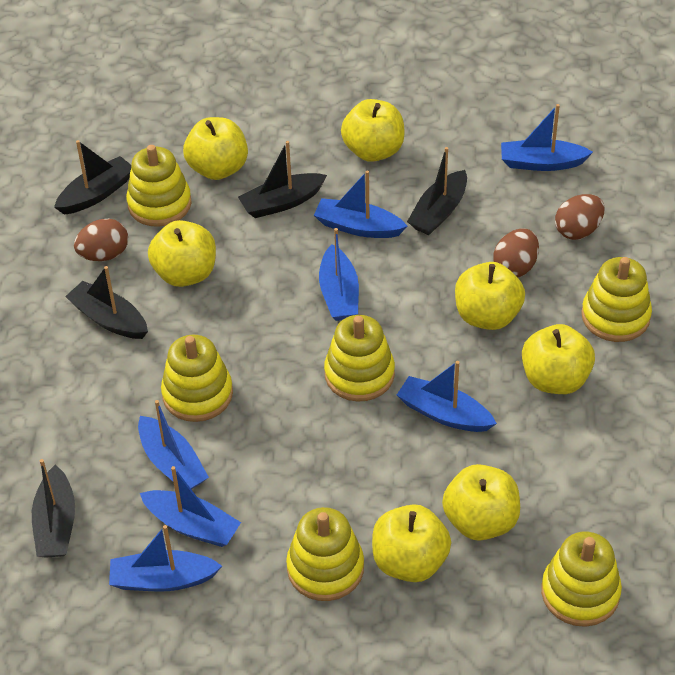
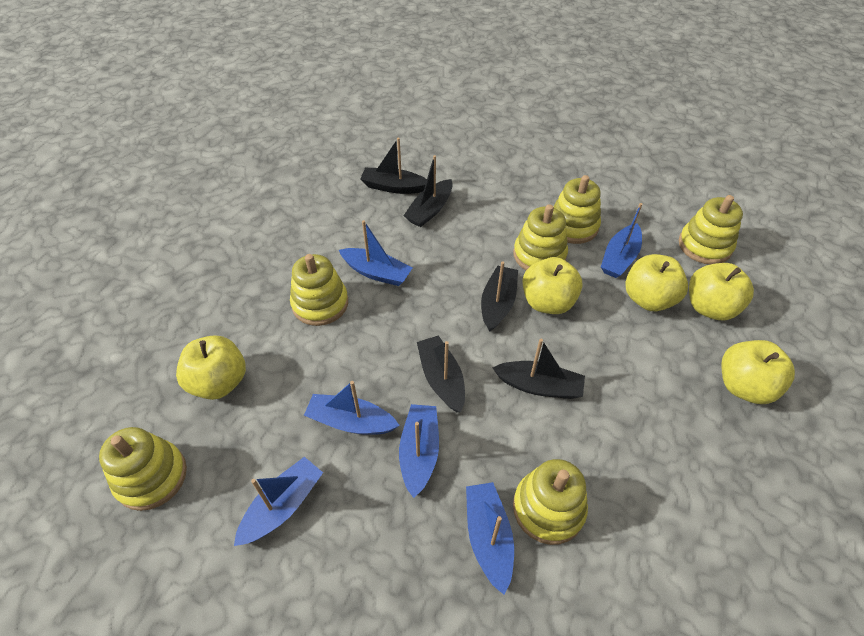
blue boat: [109,525,222,592] [138,400,209,489] [140,466,241,547] [314,170,407,238] [319,228,359,321] [397,361,497,432] [501,104,593,171] = 7 -> [234,457,323,546] [304,381,400,435] [339,220,412,286] [399,404,439,498] [466,482,514,595] [601,203,642,278] = 6
brown egg: [74,219,128,261] [493,228,539,278] [555,194,605,240] = 3 -> none = 0
yellow apple: [148,220,216,287] [183,117,248,180] [341,99,405,162] [372,504,451,582] [442,464,520,541] [455,262,525,330] [522,324,595,394] = 7 -> [176,335,246,400] [523,257,583,314] [625,254,688,311] [689,263,754,320] [721,340,795,404] = 5

